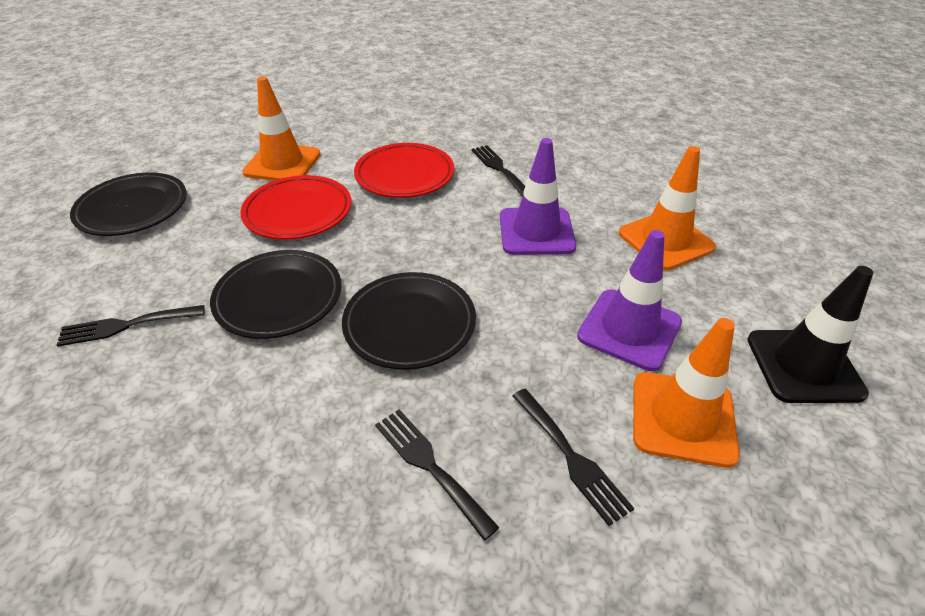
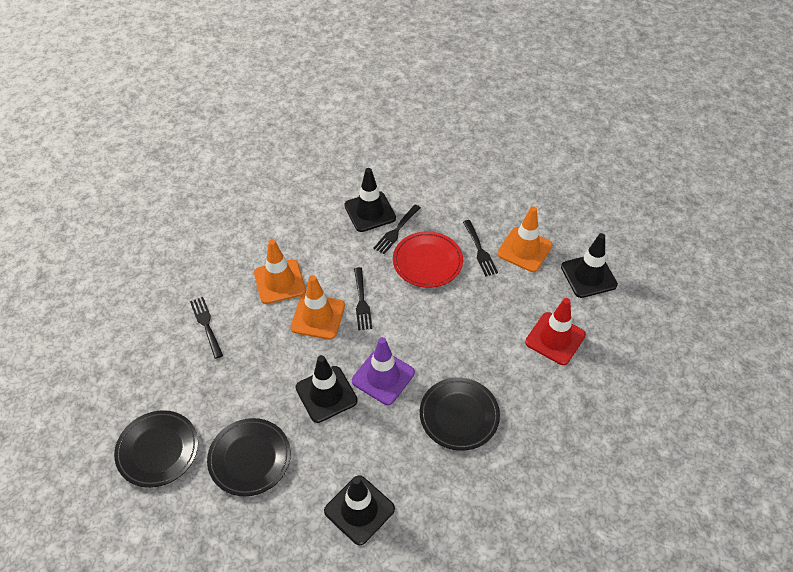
black traffic cone: [747,266,873,403] = 1 -> [296,355,358,423] [324,475,395,545] [344,168,396,232] [561,233,618,298] = 4
purple traffic cone: [500,138,576,255] [577,230,682,371] = 2 -> [352,337,415,405] = 1
red plate: [240,175,351,240] [354,143,454,198] = 2 -> [393,231,463,288] = 1
red traffic cone: none = 0 -> [525,298,586,365] = 1

